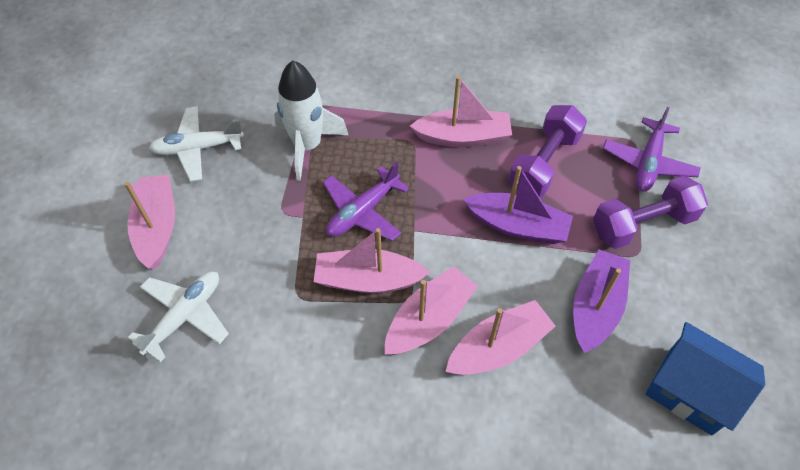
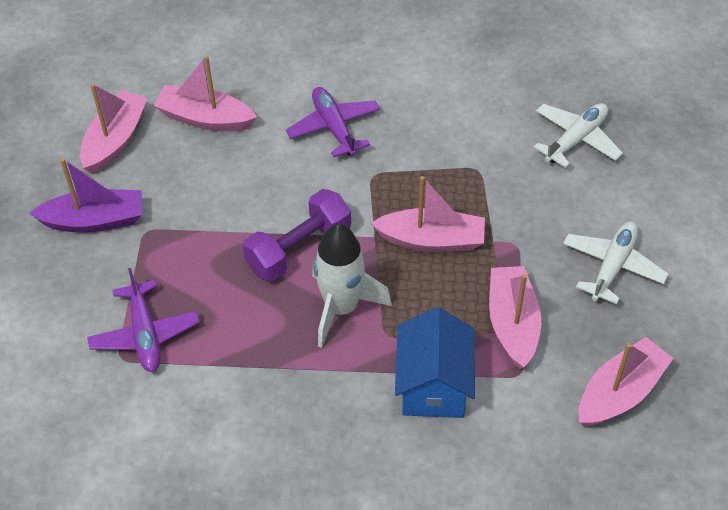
purple boat: [463,166,573,244] [573,250,630,353] = 2 -> [29,158,142,233] = 1
purple dumbbell: [508,105,587,197] [593,176,708,249] = 2 -> [243,189,351,281] = 1

